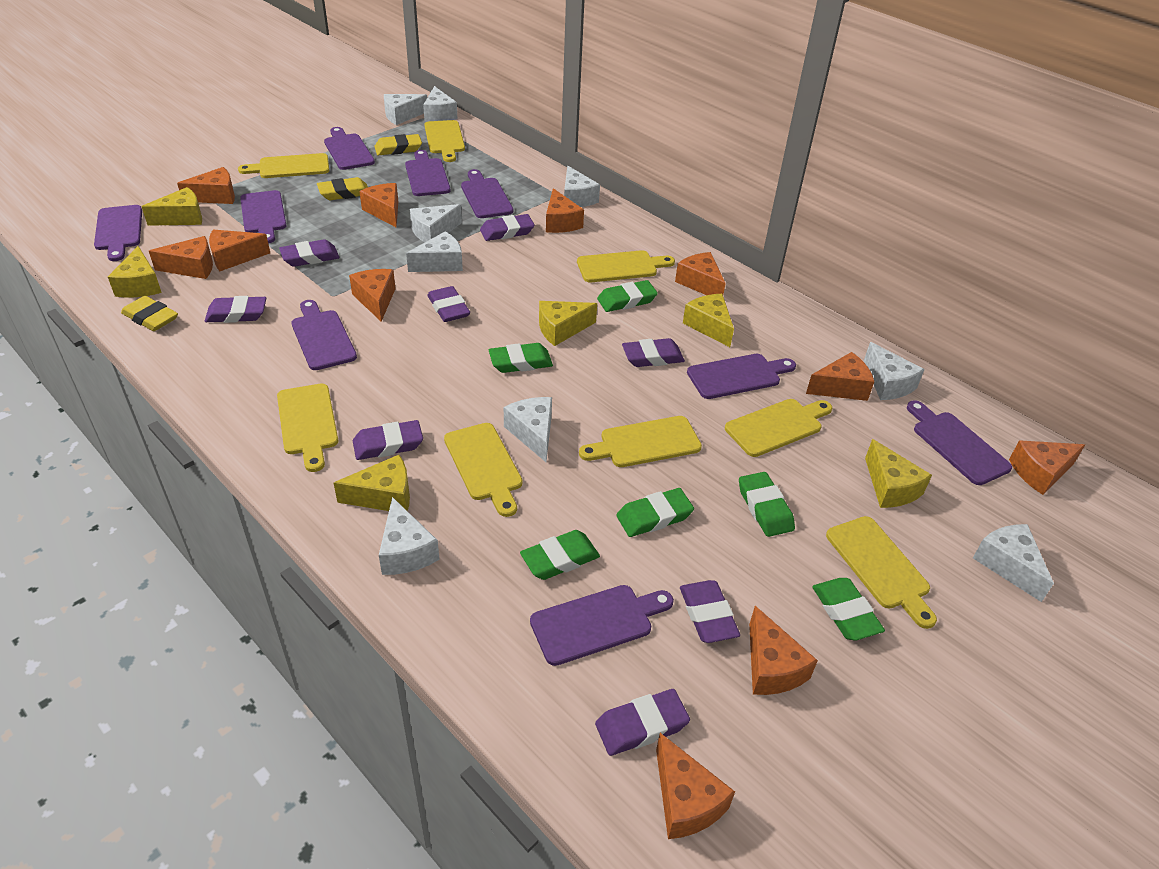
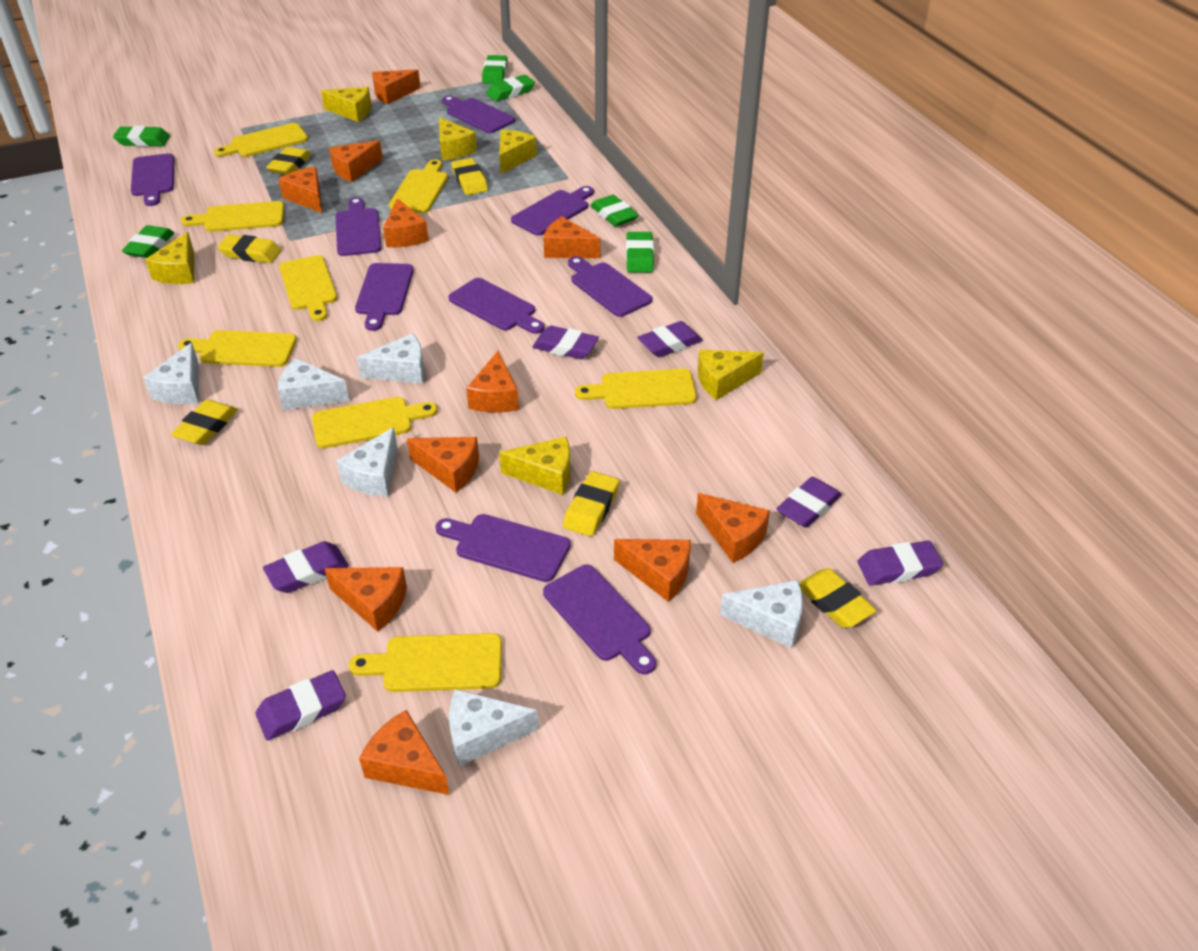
purple eraser: [205,296,266,323] [279,239,339,267] [353,420,423,460] [427,286,470,322] [480,214,535,241] [595,689,690,756] [622,338,685,367] [680,580,740,643] = 8 -> [256,670,346,740] [263,541,349,593] [533,326,599,359] [637,321,702,357] [777,477,841,528] [858,541,943,586] = 6
white cheese: [379,497,440,575] [384,94,427,125] [406,231,463,272] [410,204,462,242] [423,86,458,122] [504,397,552,462] [564,166,600,207] [864,342,925,400] [973,524,1054,602] = 9 -> [143,343,199,404] [278,358,349,411] [336,427,397,497] [357,333,425,383] [449,689,538,766] [720,580,803,648] = 6
yellow eraser: [121,296,178,331] [317,177,368,200] [374,134,422,155] = 3 -> [171,399,238,445] [218,234,281,263] [266,147,311,175] [451,158,488,195] [563,471,619,536] [799,568,877,628] = 6

